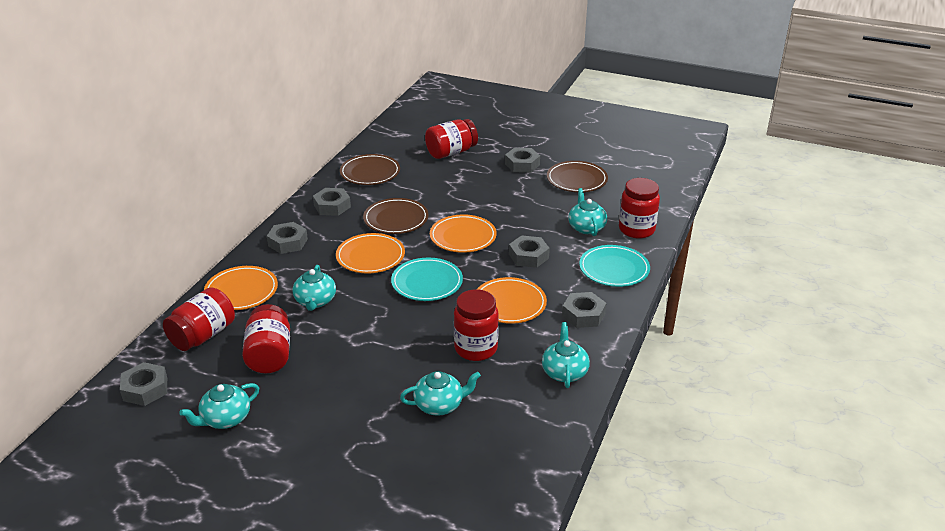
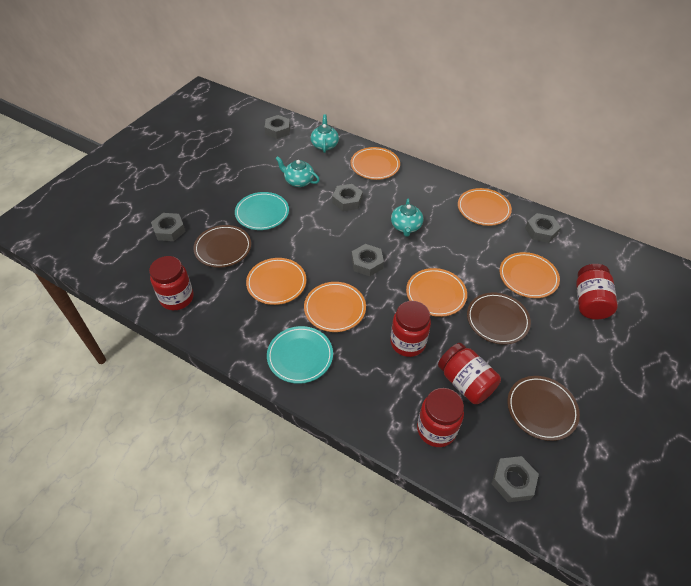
orange plate: [204,266,278,310] [336,233,405,273] [430,215,496,253] [477,277,547,324] = 4 -> [246,258,306,305] [304,282,366,332] [350,147,400,180] [406,268,467,317] [458,188,512,226] [499,252,560,298] = 6
turquoise teapot: [179,383,259,429] [292,265,336,311] [400,371,481,416] [542,322,590,388] [568,188,607,236] = 5 -> [275,156,320,187] [311,114,339,153] [391,198,423,237] = 3

